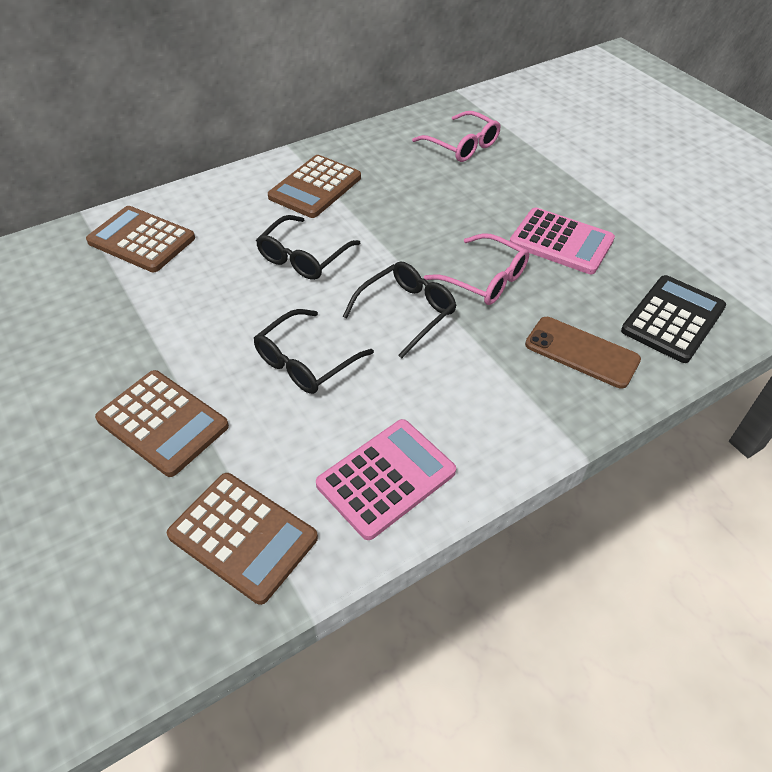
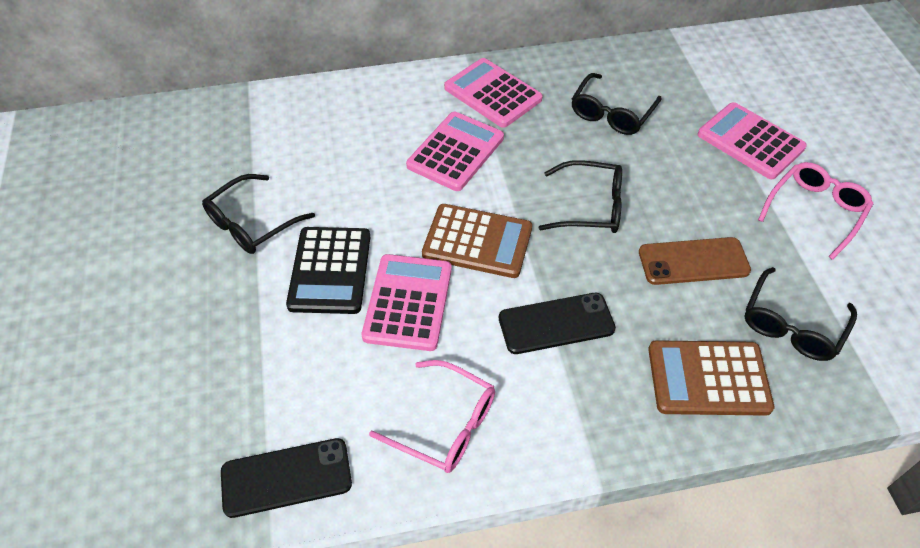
black glasses: [254,309,374,394] [256,215,361,280] [343,262,457,359] = 3 -> [202,174,315,254] [539,160,622,233] [572,73,661,135] [745,267,857,361] = 4
black phone: none = 0 -> [221,438,352,518] [499,293,616,354] = 2
brown calculator: [86,206,195,272] [95,370,229,477] [167,473,318,605] [268,155,361,218] = 4 -> [422,204,532,278] [648,340,774,416] = 2
pink calculator: [316,419,456,540] [510,208,615,274] = 2 -> [362,254,452,351] [406,112,504,191] [444,58,543,128] [698,102,807,179] = 4

